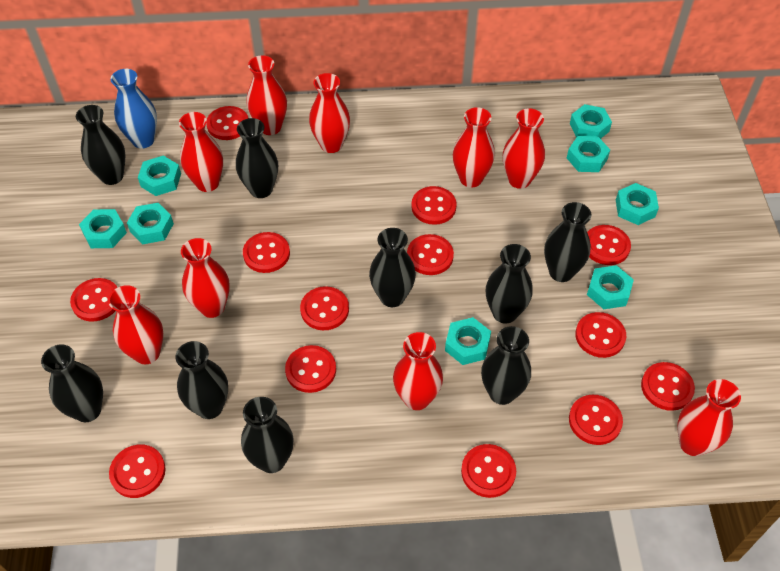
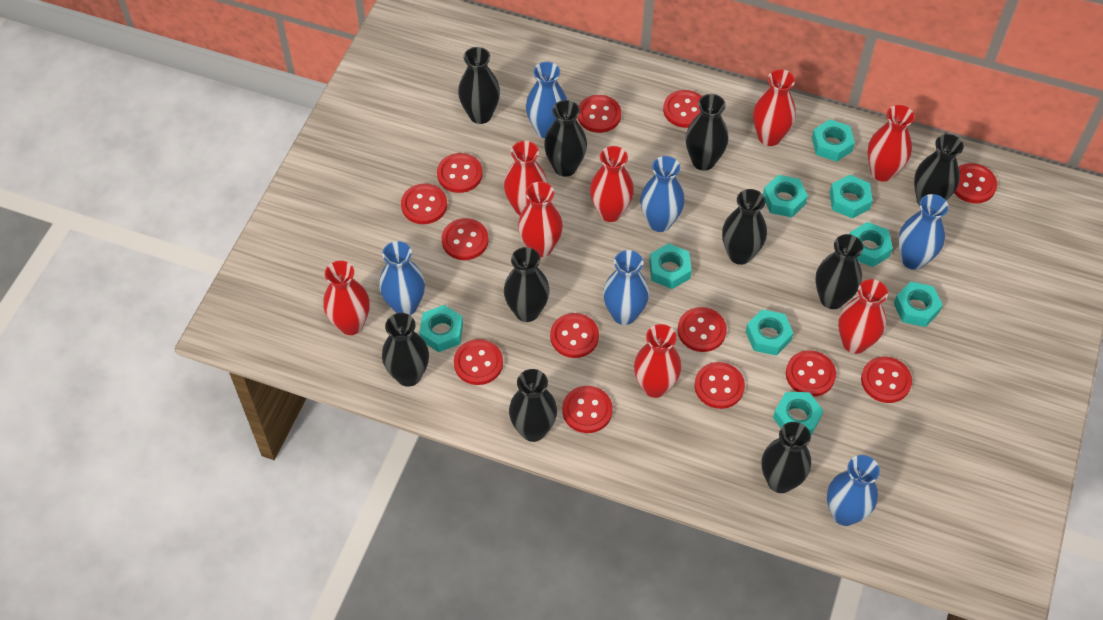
black vase: [41,344,103,422] [76,105,126,185] [175,341,228,419] [236,118,278,198] [241,397,294,473] [369,228,416,307] [481,326,531,405] [486,244,533,324] [544,202,591,282] = 9 -> [382,313,429,387] [458,47,500,124] [504,247,550,322] [509,369,557,442] [544,100,587,177] [685,94,729,171] [722,189,767,265] [762,422,811,493] [815,234,863,309] [914,134,964,206] = 10
blue vase: [110,69,157,149] = 1 -> [379,241,425,315] [526,62,567,138] [603,250,649,325] [641,156,685,232] [827,455,880,526] [898,194,949,270] = 6
red vase: [108,285,163,364] [179,112,223,192] [181,238,230,318] [247,55,287,135] [309,73,350,153] [393,332,443,410] [453,107,495,188] [503,108,545,189] [677,379,741,456] = 9 -> [323,261,370,335] [504,141,547,215] [518,182,563,257] [590,146,634,222] [634,324,681,398] [753,69,796,146] [838,279,888,354] [867,105,915,182] = 8
turquoise nut: [79,209,127,248] [127,203,174,244] [138,155,181,196] [445,317,491,365] [567,136,610,172] [570,104,612,139] [587,265,634,309] [616,183,659,225] = 8 -> [419,305,463,352] [649,243,692,289] [746,309,793,356] [763,175,808,217] [773,392,823,435] [812,119,855,162] [830,175,873,219] [850,222,893,267] [894,282,943,327] = 9

